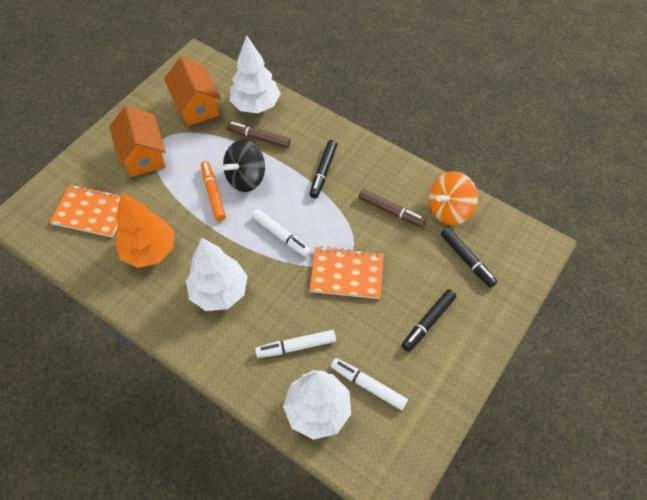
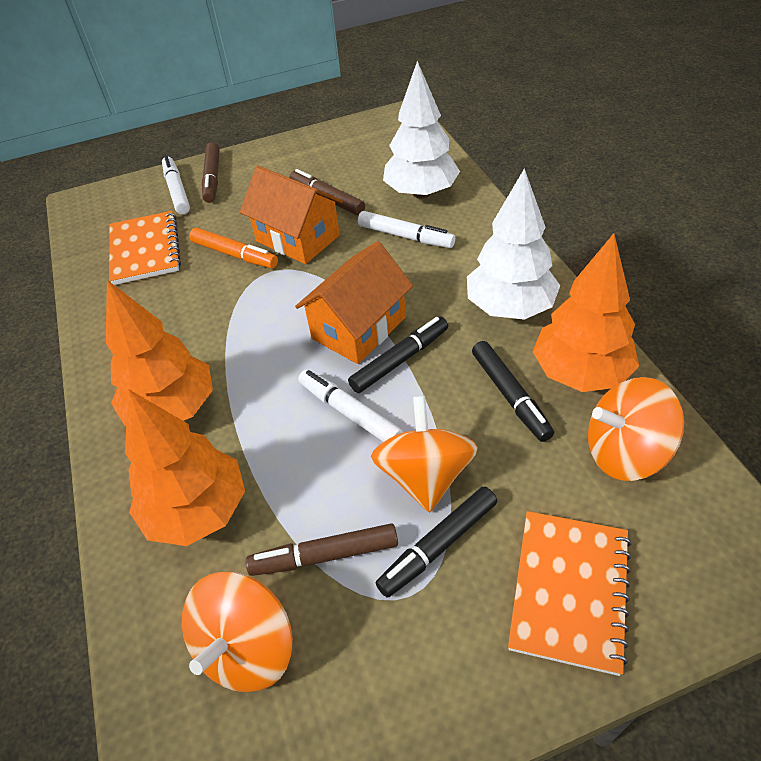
black spinning top: [223,140,265,192] = 1 -> none = 0
brown marker: [226,122,291,148] [358,189,426,227] = 2 -> [202,142,219,203] [246,523,398,576] [290,169,365,215] = 3
orange spinning top: [429,171,478,225] = 1 -> [182,572,293,692] [371,396,478,513] [588,377,684,481] = 3
orange tree: [115,192,174,268] = 1 -> [106,280,213,426] [125,389,245,546] [532,233,639,392] = 3
white tree: [186,238,248,311] [229,35,281,113] [283,370,351,440] = 3 -> [383,61,460,199] [467,168,560,320] = 2

